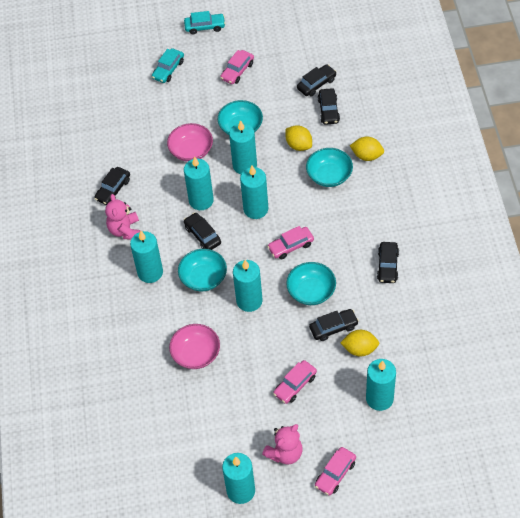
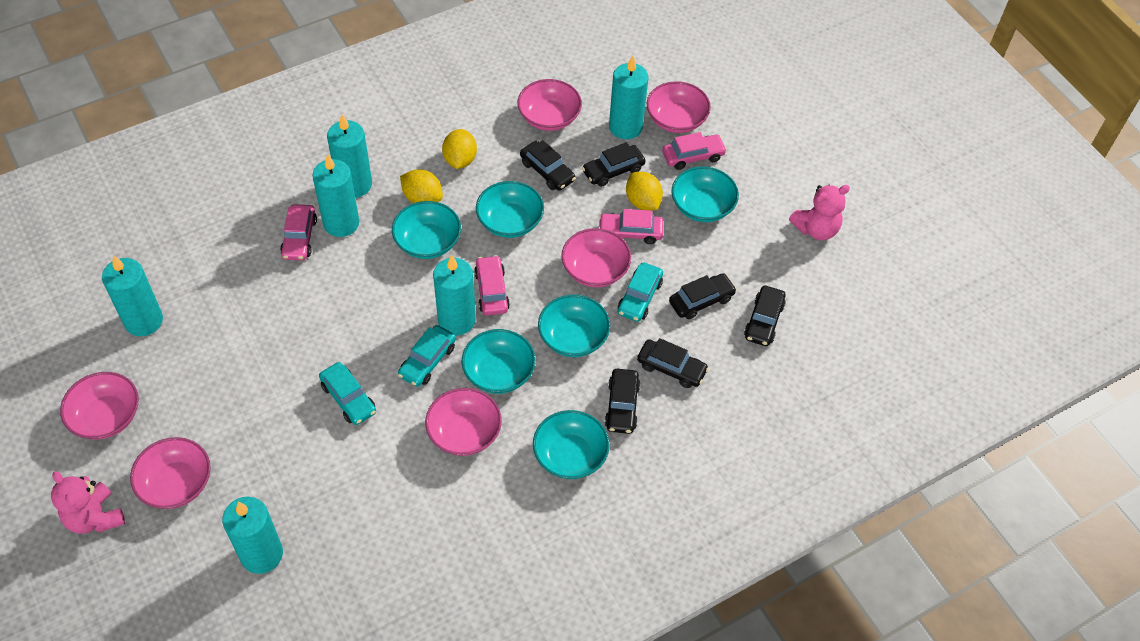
pink bowl: [167,123,213,162] [169,324,220,369] = 2 -> [60,372,139,440] [130,437,211,509] [425,388,502,456] [518,79,582,131] [561,228,631,287] [647,81,711,133] = 6
turquoise bowl: [178,249,227,291] [218,100,263,135] [286,262,336,305] [306,148,353,187] = 4 -> [392,201,461,259] [462,329,535,394] [476,181,544,238] [533,410,609,479] [538,295,610,357] [672,166,739,222] = 6
turquoise candle: [130,231,163,283] [184,156,214,210] [222,453,255,504] [229,120,257,174] [233,260,263,312] [240,166,268,219] [366,359,396,411] = 7 -> [102,255,163,336] [222,497,283,574] [312,154,359,237] [327,114,372,198] [433,255,476,336] [609,56,649,139] = 6
turquoise car: [152,48,184,83] [184,11,226,35] = 2 -> [319,362,376,425] [398,325,456,387] [618,262,663,322] = 3

